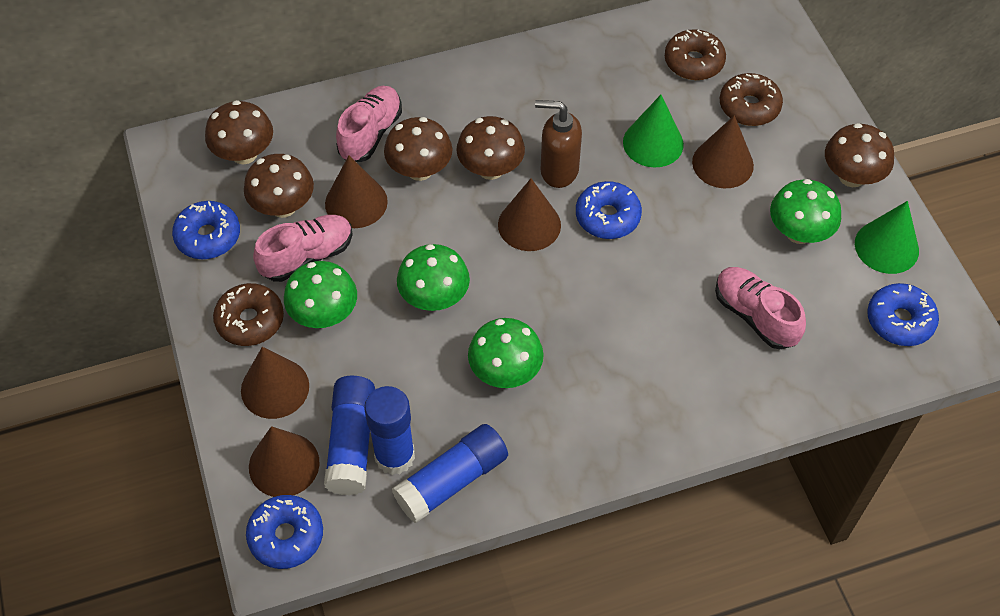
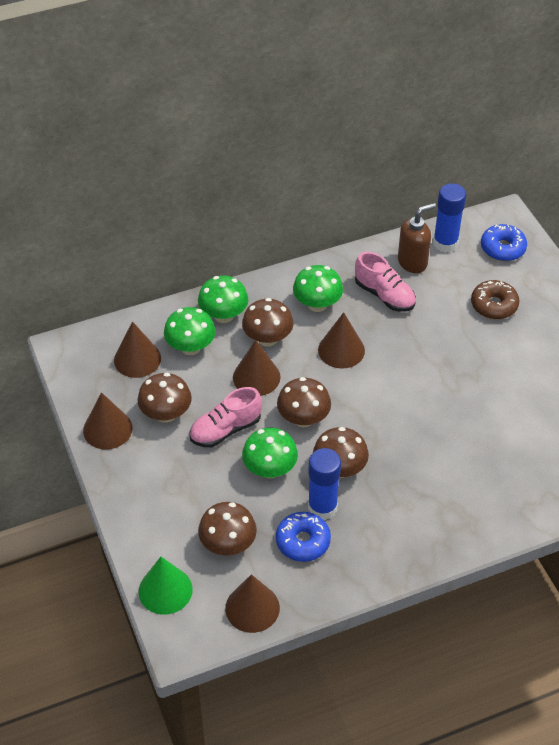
blue donut: [172,201,240,259] [246,495,323,569] [576,181,642,239] [867,283,939,346] = 4 -> [276,512,331,562] [481,224,527,261] = 2
blue glue stick: [324,376,375,496] [364,386,415,475] [392,424,508,523] = 3 -> [308,448,341,520] [433,183,466,253] = 2
brown donut: [213,283,284,346] [665,29,726,80] [720,73,783,126] = 3 -> [471,280,519,319] = 1
green cone: [623,95,684,168] [855,201,919,274] = 2 -> [139,557,193,615] = 1
pink shoe: [253,215,353,282] [336,86,402,162] [715,267,806,349] = 3 -> [189,387,262,447] [355,252,416,312] = 2

